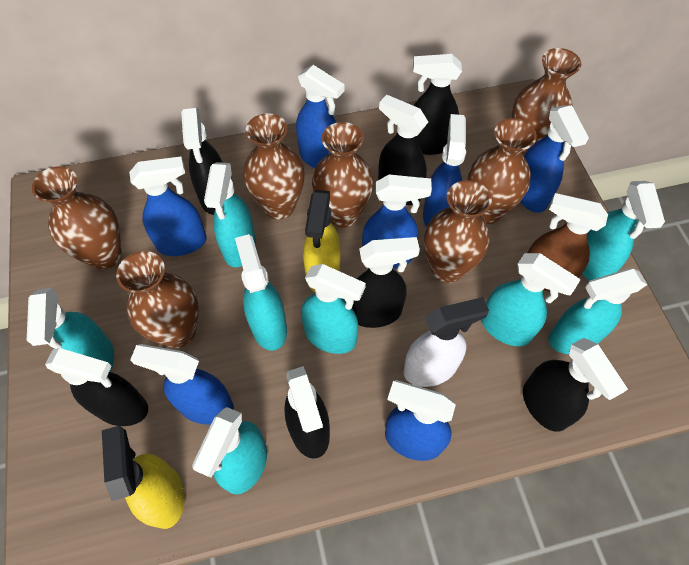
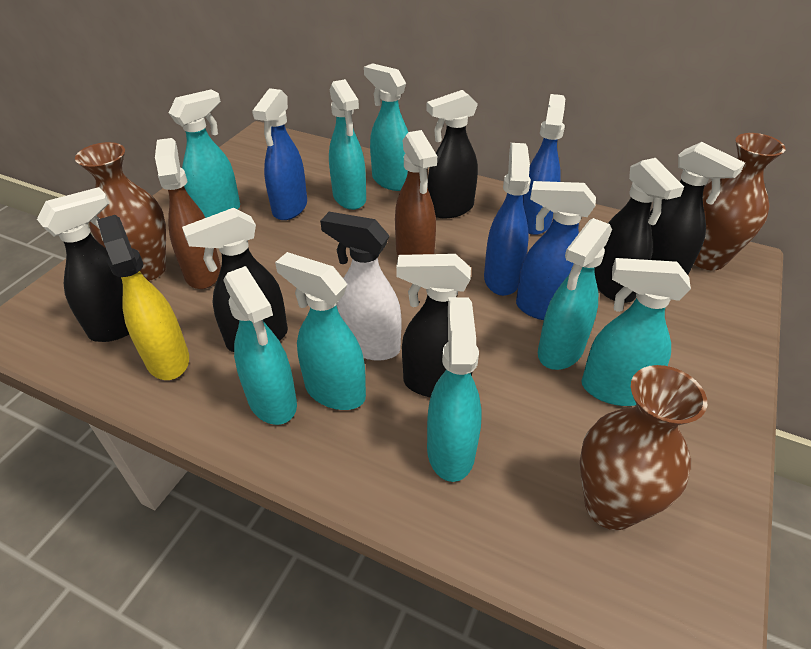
black spray bottle: [45,348,148,426] [181,108,222,215] [284,366,330,459] [352,237,420,328] [378,95,428,205] [413,54,462,155] [523,338,628,432] = 7 -> [37,187,129,342] [182,208,288,352] [396,254,473,397] [426,90,478,218] [594,158,684,303] [650,142,745,275] = 6
blue spray bottle: [129,157,207,256] [130,344,234,425] [296,65,345,168] [362,175,432,269] [385,380,456,461] [423,114,466,227] [520,105,589,213] = 7 -> [252,88,307,220] [484,143,531,296] [516,181,596,320] [523,94,565,235] = 4
brown spray bottle: [528,193,608,291] = 1 -> [155,138,221,289] [395,130,437,255] = 2
brown vase: [32,166,121,270] [116,251,199,348] [243,113,305,220] [312,122,373,228] [424,180,492,283] [468,118,537,224] [512,48,581,156] = 7 -> [75,142,166,281] [580,365,707,530] [694,133,786,270] = 3
yellow spray bottle: [102,426,185,529] [303,190,341,292] = 2 -> [97,215,189,380] = 1

